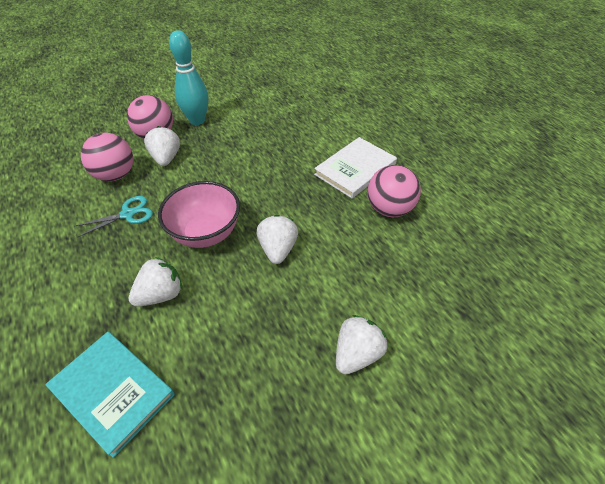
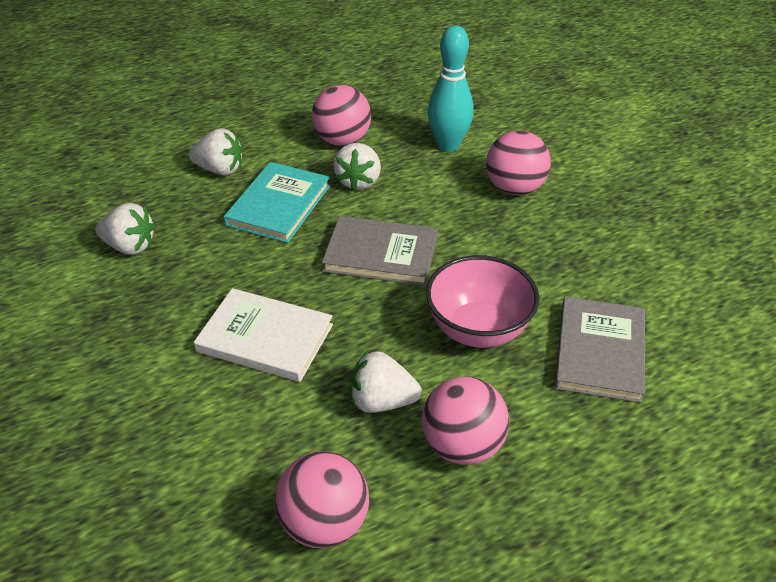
grey book: none = 0 -> [322,216,438,286] [555,297,645,403] = 2
pink ball: [81,133,133,181] [127,95,173,139] [367,165,421,218] = 3 -> [275,451,369,548] [312,85,371,146] [422,377,509,465] [486,131,551,195] = 4
turquoise scissors: [75,196,153,238] = 1 -> none = 0

